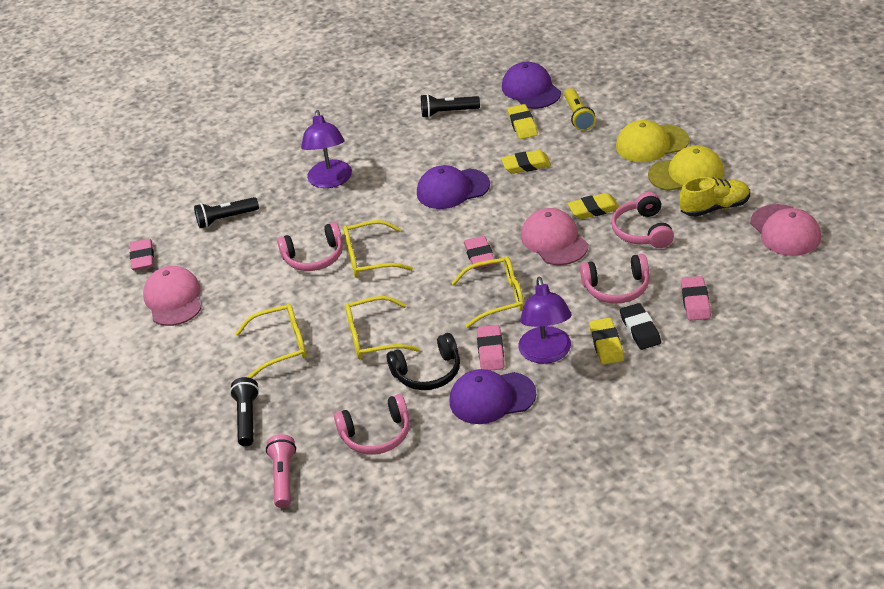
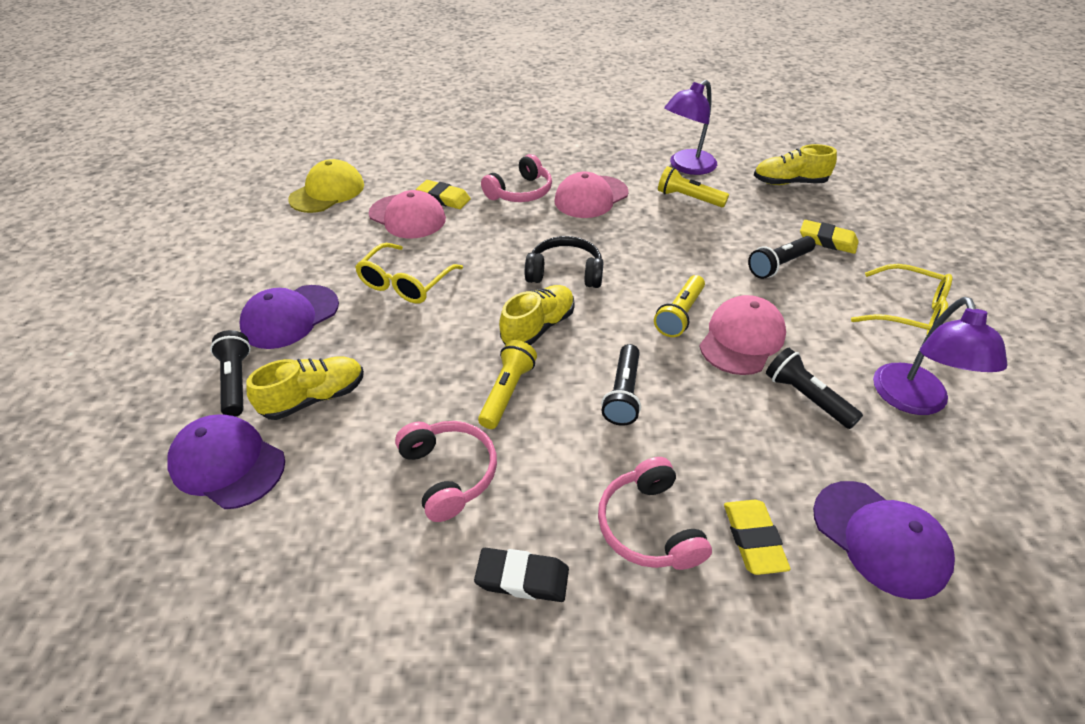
black flashlight: [194,197,259,228] [230,377,259,446] [421,94,480,118] = 3 -> [210,330,251,417] [601,344,641,426] [748,236,816,279] [766,348,863,429] = 4
pink eraser: [130,239,154,271] [464,236,495,269] [477,325,505,371] [681,276,711,321] = 4 -> none = 0
pink flashlight: [266,434,296,508] = 1 -> none = 0
pink headphones: [277,222,343,271] [334,394,410,455] [580,254,649,304] [611,192,674,248] = 4 -> [395,421,497,522] [481,154,552,202] [598,457,712,570] = 3
yellow cap: [616,120,689,162] [648,146,724,191] = 2 -> [288,159,364,213] = 1
yellow eraser: [501,150,551,174] [508,104,538,139] [568,193,619,219] [589,318,624,365] = 4 -> [416,180,471,209] [724,500,791,575] [800,220,858,254] = 3
yellow flashlight: [564,88,596,131] = 1 -> [478,340,537,429] [654,275,705,337] [658,166,729,207] = 3
yellow glasses: [235,304,307,378] [343,220,413,277] [345,296,420,359] [452,256,524,328] = 4 -> [355,243,463,304] [851,264,952,334] = 2
yellow shoe: [679,177,750,217] = 1 -> [247,356,364,420] [499,285,575,345] [754,144,837,185] = 3

